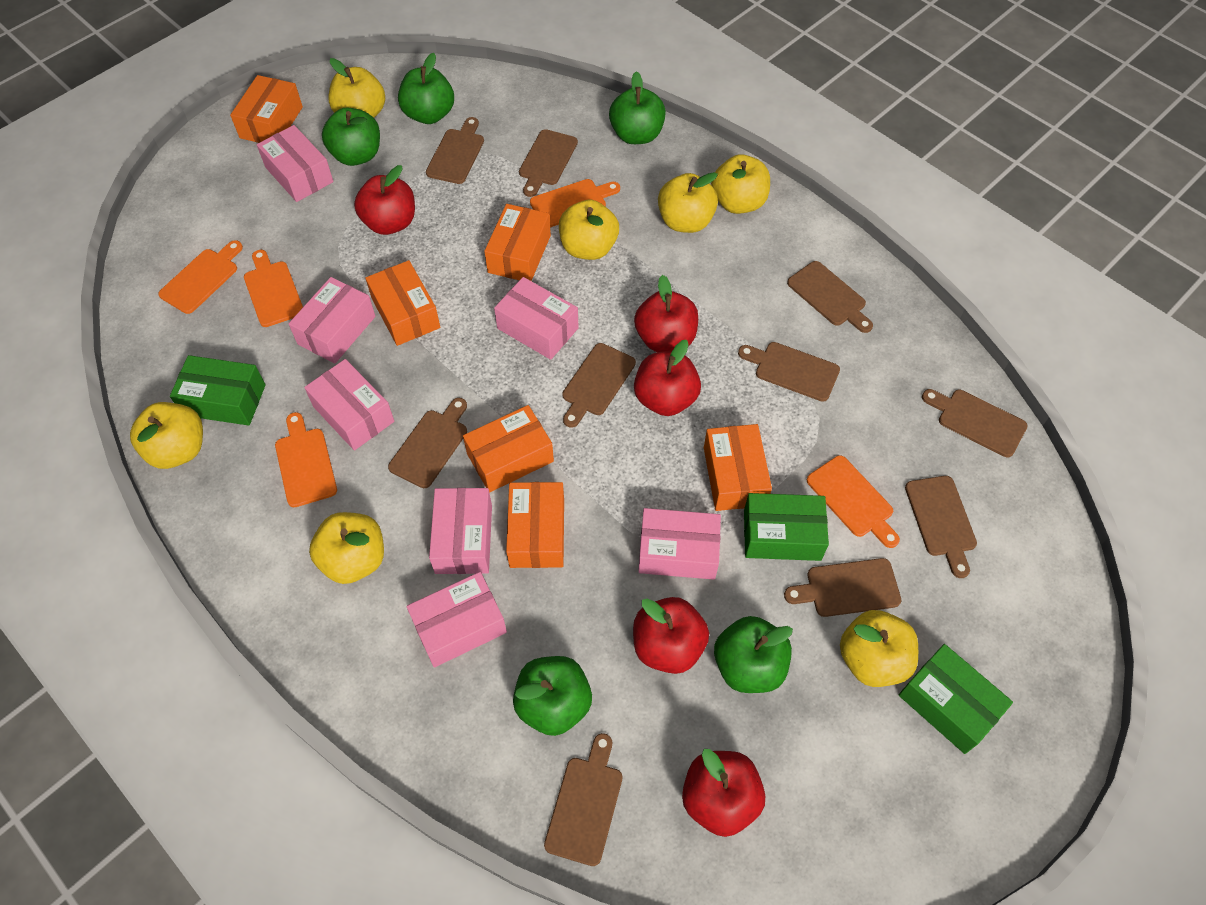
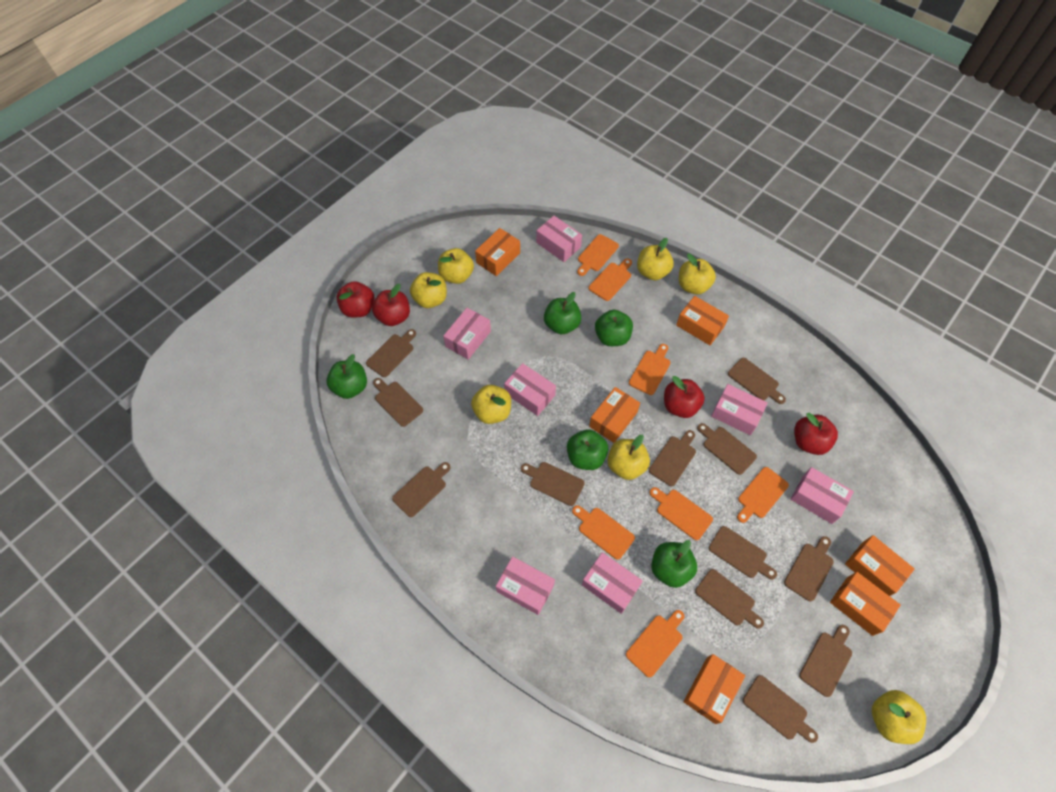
brown cutting board: [388,398,467,488] [426,117,484,184] [519,129,578,197] [544,733,623,866] [562,343,636,428] [738,342,840,402] [784,558,901,617] [787,261,873,333] [905,476,977,578] [922,389,1028,457] = 10 -> [366,329,416,377] [373,378,423,427] [392,462,451,517] [521,462,585,506] [649,430,696,486] [695,569,764,629] [697,423,757,475] [709,526,777,579] [728,358,786,404] [743,675,818,743] [784,536,834,601] [799,625,852,697] = 12
green box: [170,355,266,426] [744,493,829,561] [899,644,1013,754] = 3 -> none = 0
orange cutting board: [158,240,243,314] [244,250,303,327] [275,412,337,507] [530,179,620,227] [807,455,900,548] = 5 -> [572,505,635,560] [577,234,619,276] [589,259,632,301] [626,610,684,677] [629,344,671,395] [650,487,713,540] [737,467,789,523] = 7
red apple: [354,165,415,235] [633,597,709,674] [634,275,698,352] [634,340,701,416] [682,749,765,837] = 5 -> [336,281,375,318] [372,284,410,326] [664,376,705,418] [794,413,838,455] = 4

